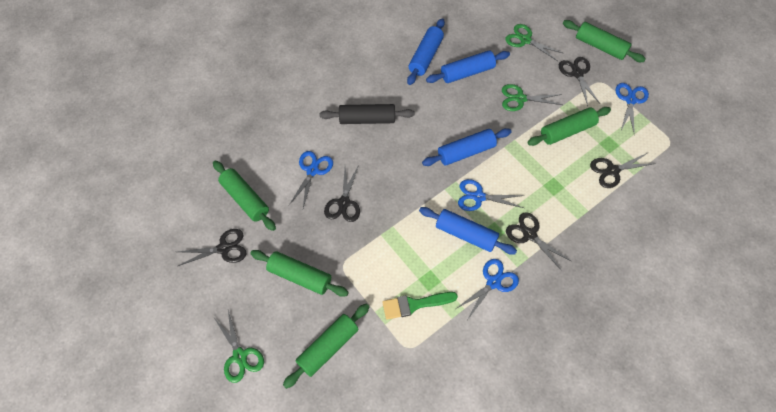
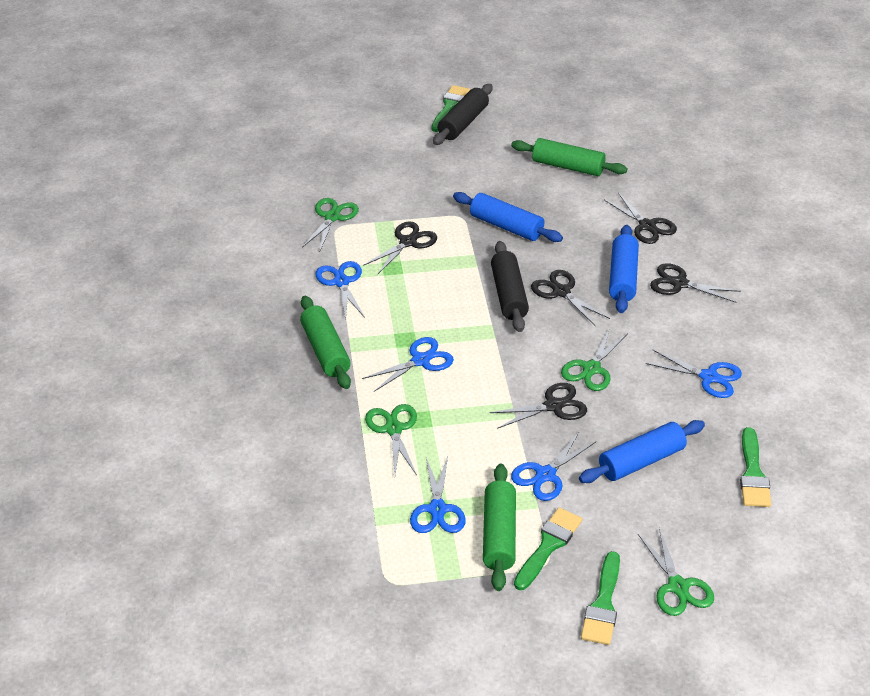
black rolling pin: [319,104,415,124] = 1 -> [433,84,493,145] [491,241,529,332] = 2
blue rolling pin: [407,18,445,85] [419,207,517,254] [422,128,511,166] [426,50,510,83] = 4 -> [453,192,563,242] [579,420,705,483] [609,225,639,313] = 3
blue scissors: [289,151,333,208] [456,259,519,319] [458,179,525,211] [615,83,649,135] = 4 -> [315,261,365,320] [362,337,454,392] [410,456,466,533] [511,432,597,501] [645,350,742,398] = 5
green brush: [382,292,458,320] = 1 -> [431,85,470,132] [514,507,582,590] [581,551,620,645] [740,427,771,507] = 4
green rolling pin: [213,160,276,231] [250,250,349,297] [283,303,369,389] [527,107,611,146] [563,20,645,62] = 5 -> [300,296,351,389] [483,464,516,591] [511,138,628,176] = 3
green scissors: [214,310,264,383] [502,84,562,111] [505,24,564,61] = 3 -> [302,198,359,251] [365,404,417,475] [561,327,628,391] [638,528,714,616] = 4

